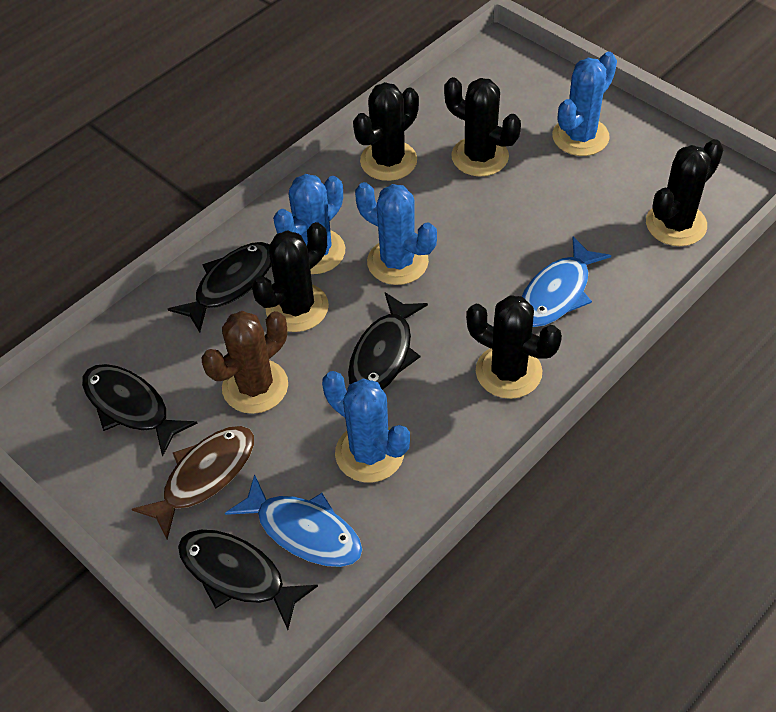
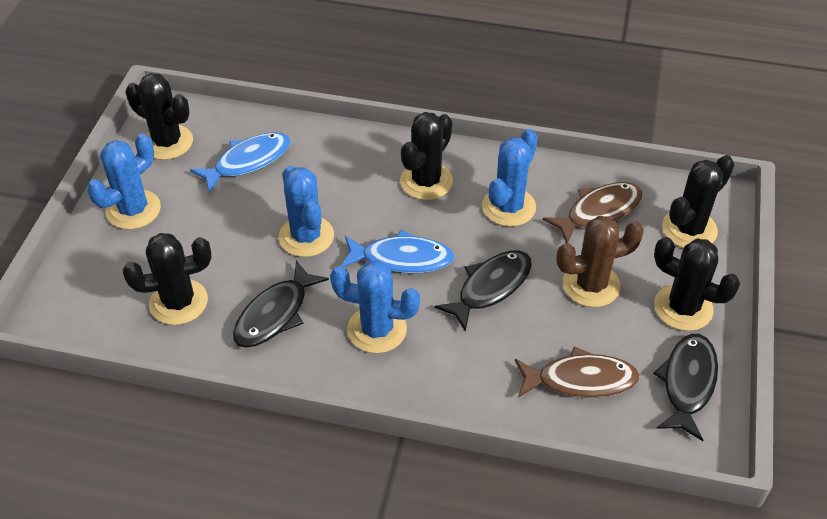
black fish: [82,364,197,457] [168,242,271,332] [178,530,318,630] [348,292,428,390] = 4 -> [233,261,329,348] [434,250,532,332] [653,334,718,441] = 3
brown fish: [132,426,254,539] = 1 -> [515,346,640,398] [543,182,643,243] = 2

